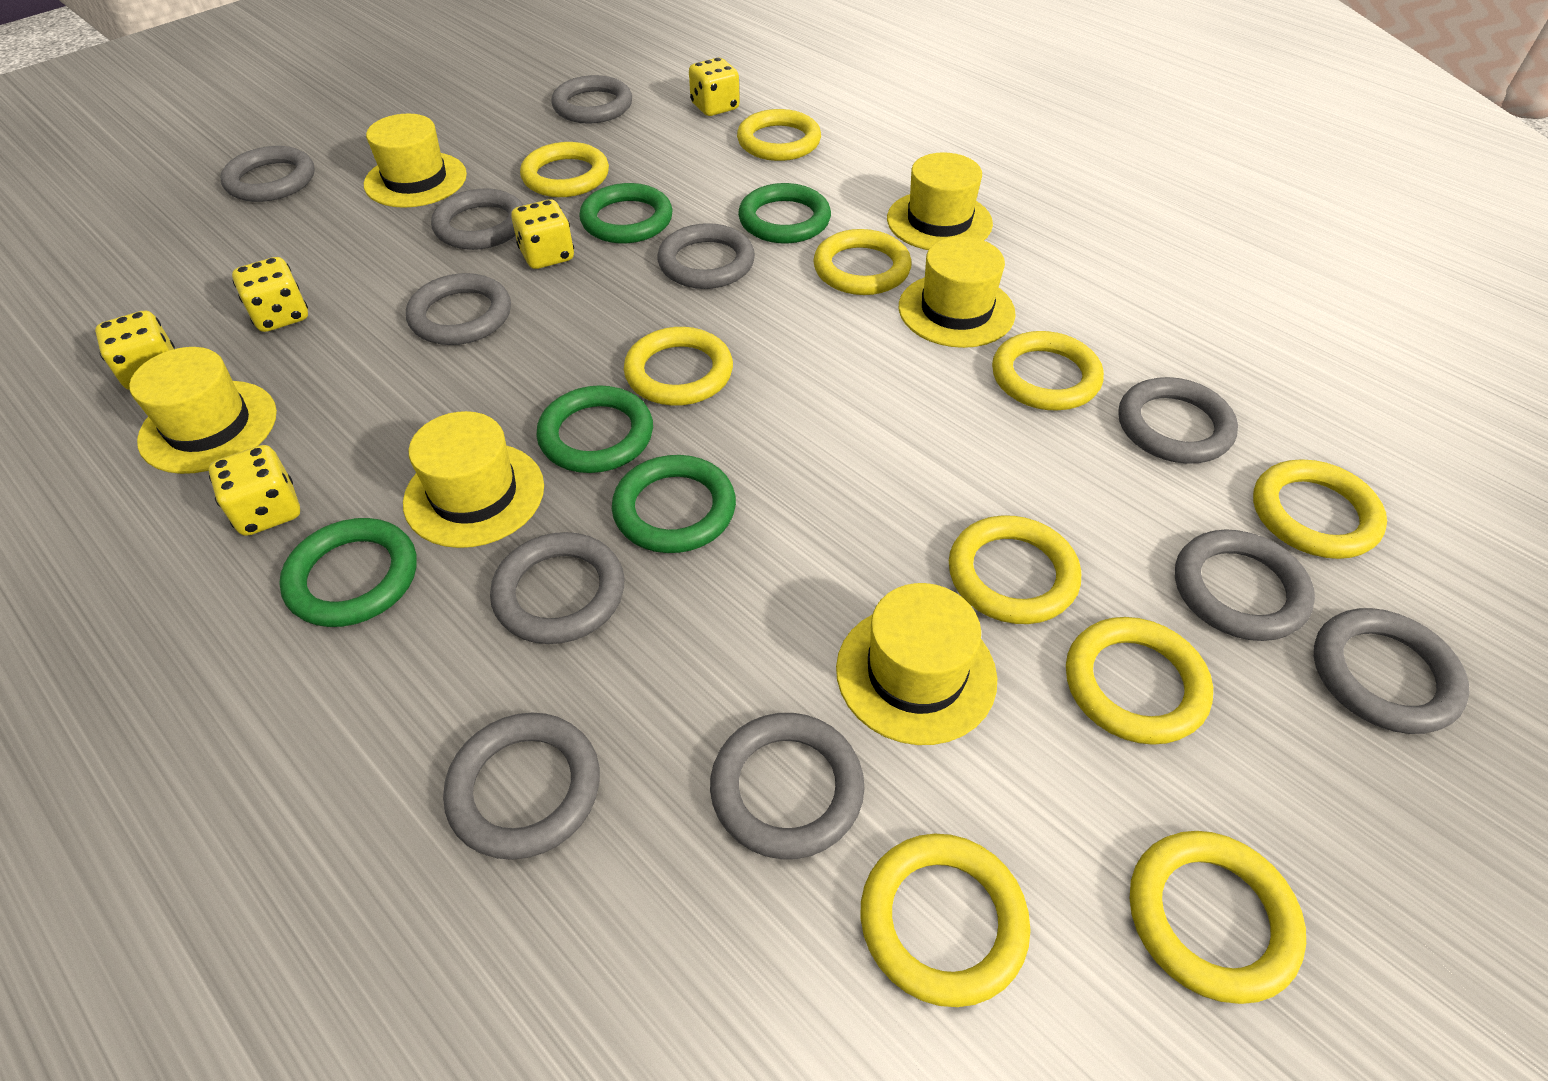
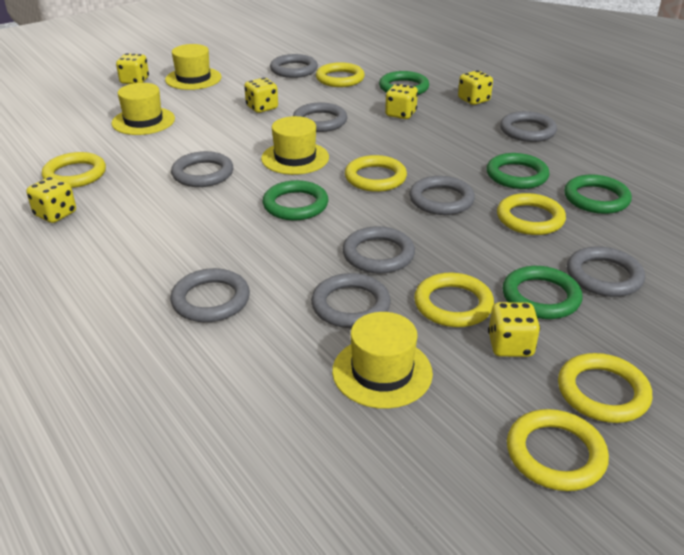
grey ring: [220,146,315,202] [406,273,511,345] [431,188,523,250] [443,713,600,860] [490,532,624,644] [551,75,632,123] [657,223,755,289] [710,713,865,859] [1118,377,1238,464] [1175,529,1315,641] [1314,608,1470,734] = 11 -> [170,268,250,322] [171,151,233,187] [270,54,318,78] [293,102,347,132] [311,273,391,328] [343,226,415,274] [409,176,475,215] [500,111,557,142] [567,246,645,297] = 9
yellow dice: [95,310,175,390] [209,445,300,536] [232,257,308,332] [511,199,574,269] [689,58,740,116] = 5 -> [27,177,76,223] [116,53,149,84] [244,78,278,113] [385,84,418,119] [458,70,493,105] [488,302,540,357] = 6
yellow hat: [129,347,277,474] [364,114,467,208] [403,411,544,548] [836,583,997,745] [887,152,993,250] [899,236,1016,348] = 6 -> [111,83,175,135] [165,44,222,90] [261,116,329,175] [332,312,433,409] = 4
yellow ring: [520,142,609,197] [624,327,733,406] [737,109,821,161] [813,229,912,295] [861,834,1031,1007] [949,515,1081,624] [992,331,1104,410] [1066,617,1213,745] [1130,831,1306,1004] [1253,459,1387,559] = 10 -> [42,152,106,188] [316,62,365,87] [345,155,407,192] [414,273,494,327] [497,193,566,235] [507,409,609,491] [558,353,653,423] = 7

